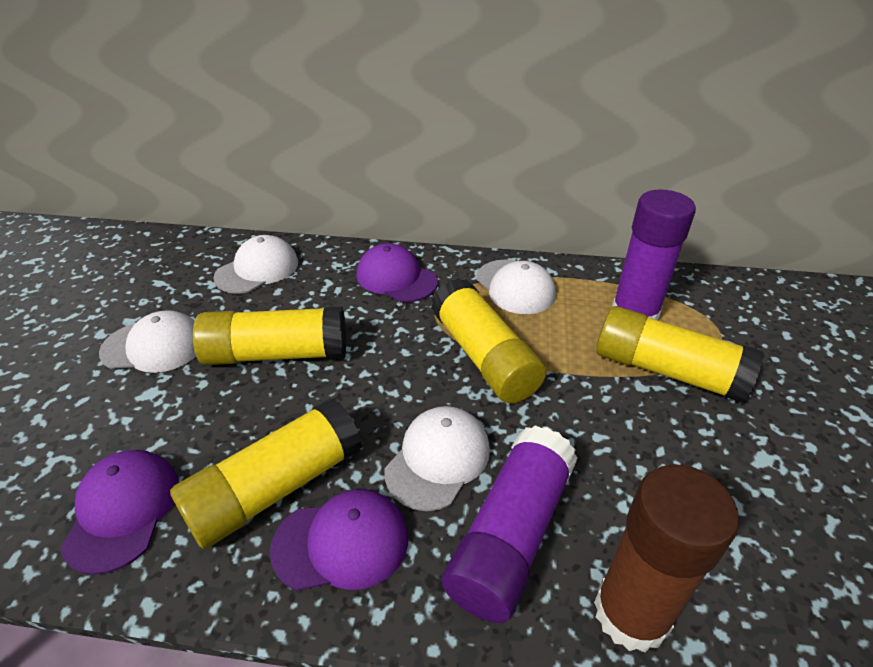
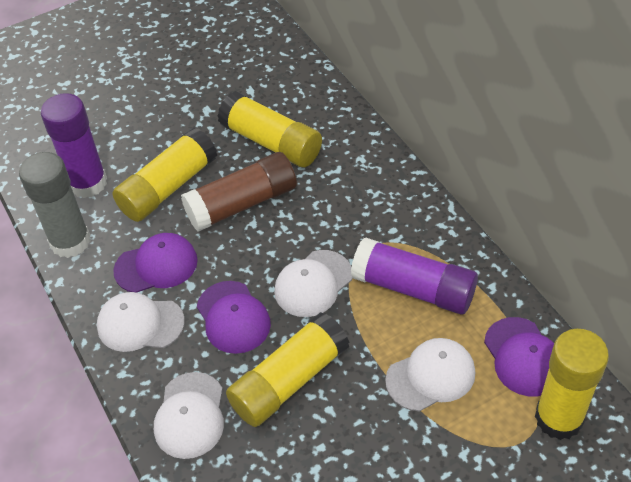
grey glue stick: none = 0 -> [19,152,91,258] = 1

